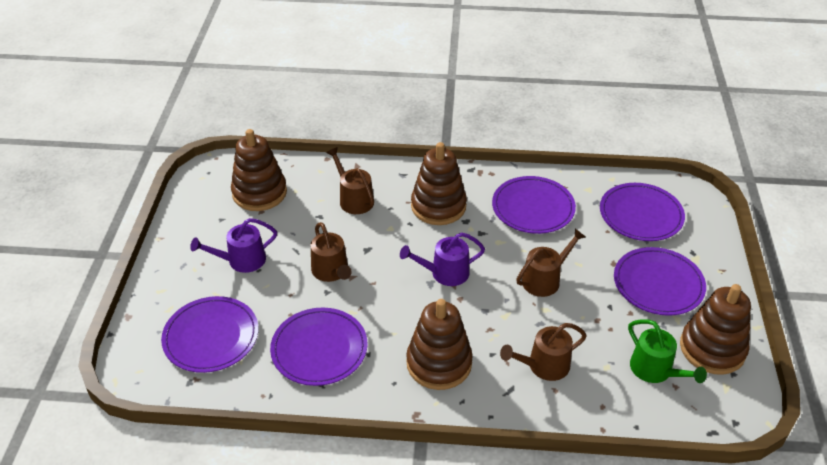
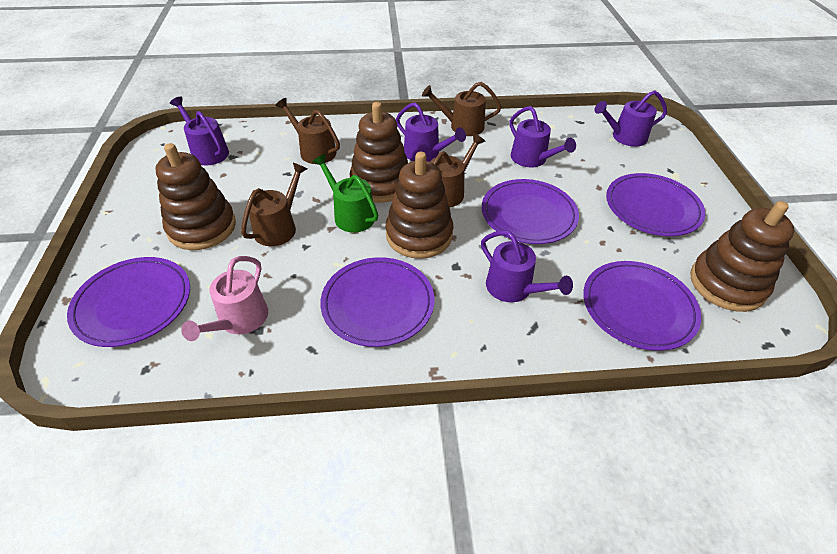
pink watering can: none = 0 -> [181,256,268,341] = 1
purple watering can: [190,218,277,273] [400,232,485,286] = 2 -> [170,97,229,165] [396,102,466,162] [481,230,573,302] [510,106,576,167] [594,91,667,147] = 5

